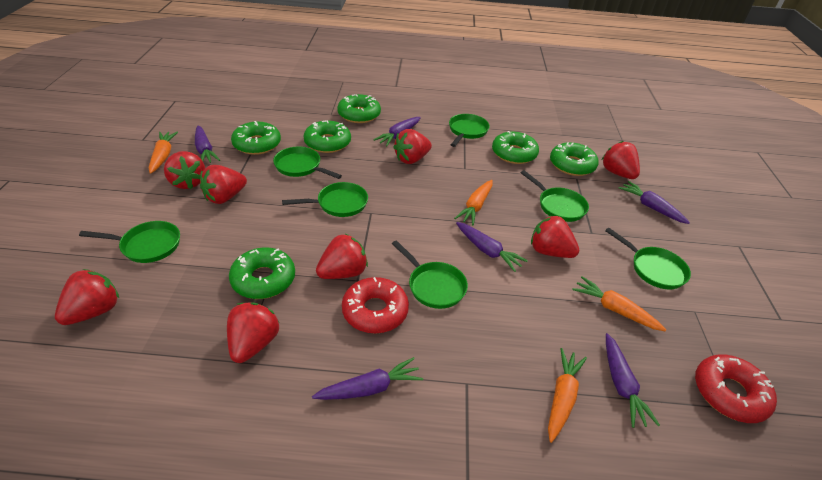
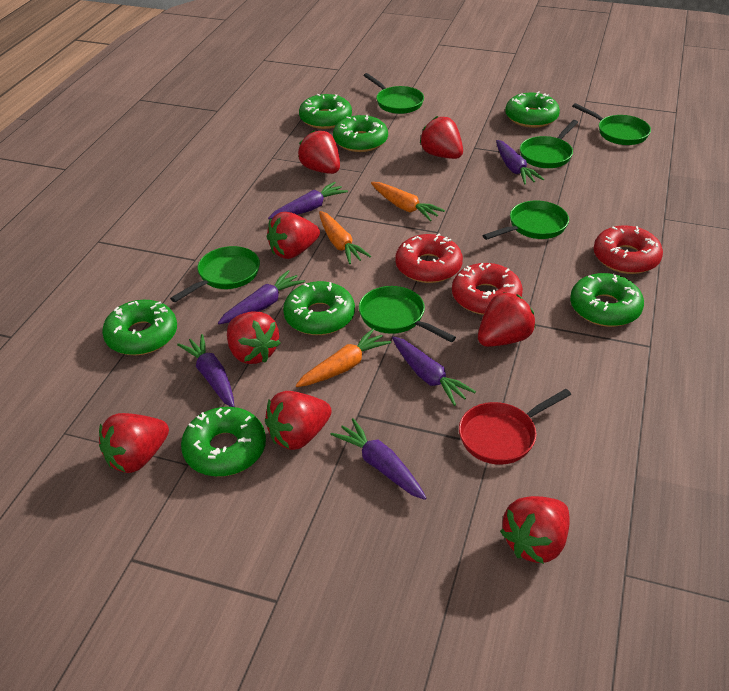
green donut: [229,248,295,299] [231,121,281,155] [304,120,351,153] [337,94,381,123] [492,131,539,164] [550,142,599,176] = 6 -> [102,300,177,355] [181,407,266,477] [283,281,355,335] [299,94,352,129] [333,115,388,152] [505,91,560,128] [570,273,644,327] = 7
green pan: [79,221,180,263] [273,147,342,179] [282,182,368,217] [392,240,468,309] [449,114,490,147] [521,170,589,222] [605,228,691,290] = 7 -> [170,246,260,302] [359,286,456,342] [363,73,424,114] [483,201,569,240] [520,120,578,168] [572,103,651,145] = 6
orange carrot: [149,132,178,174] [454,180,493,225] [548,348,587,443] [573,276,666,331] = 4 -> [296,328,391,387] [319,211,371,264] [371,182,445,221] = 3
red donut: [342,277,409,334] [695,354,777,423] = 2 -> [395,233,463,283] [452,263,523,315] [593,225,663,274] = 3
red pan: none = 0 -> [459,389,571,465] = 1

